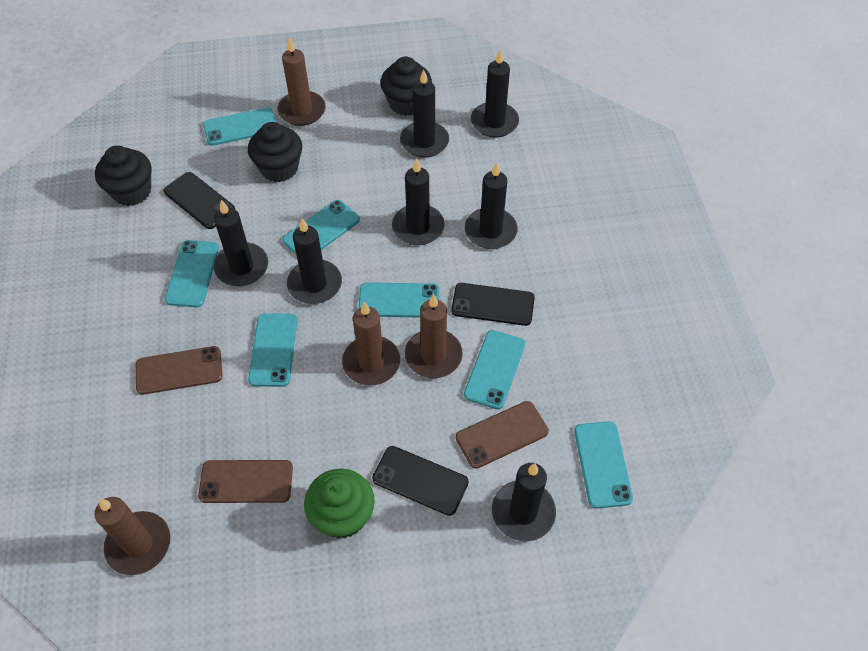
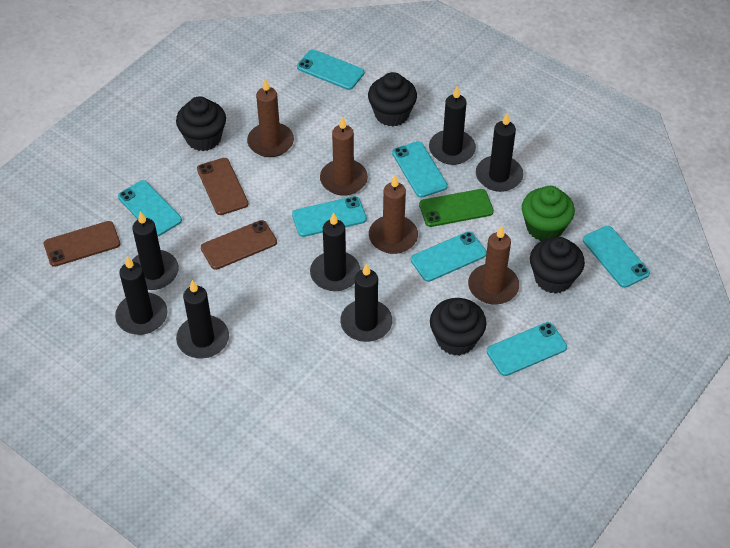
black cupcake: [95,146,152,206] [248,122,302,182] [380,57,432,116] = 3 -> [176,97,226,151] [368,72,417,127] [430,298,486,356] [530,237,585,294] = 4
black phone: [164,172,235,229] [372,446,469,516] [451,283,535,326] = 3 -> none = 0
green phone: none = 0 -> [419,189,494,227] = 1

